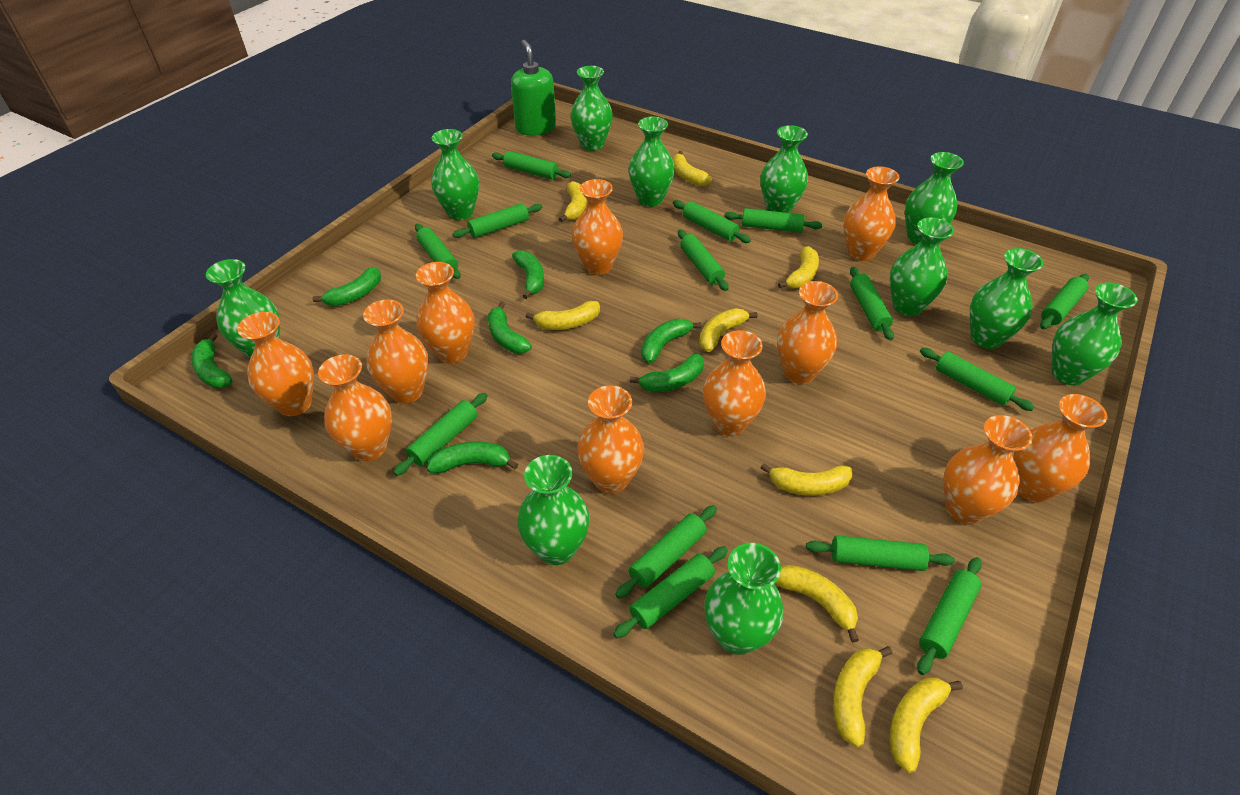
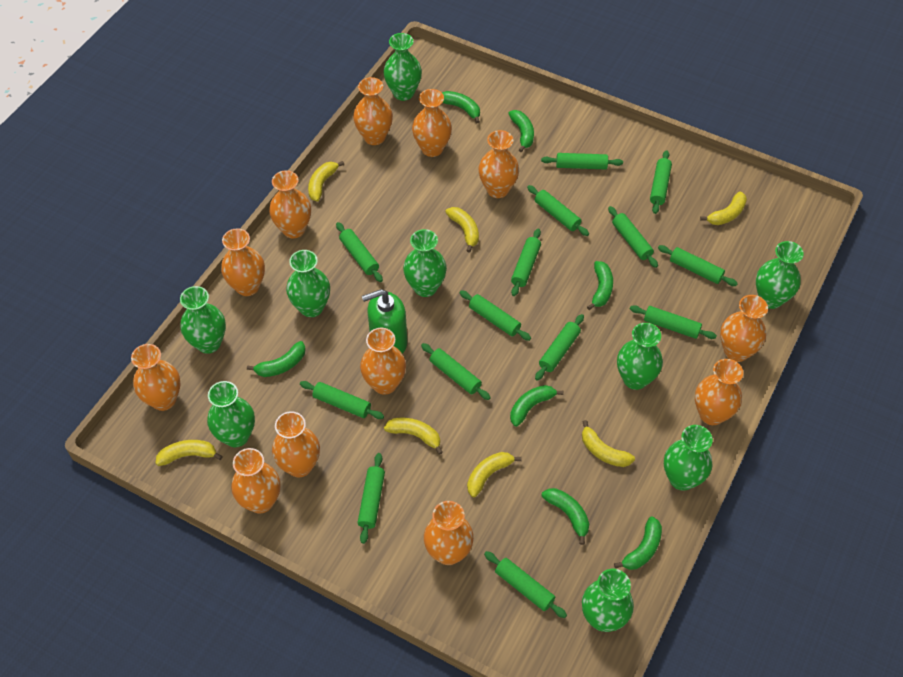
green vase: [206,259,280,358] [431,129,479,220] [517,455,590,565] [571,66,613,151] [629,117,675,207] [704,543,784,655] [760,125,808,213] [890,217,954,316] [905,152,964,244] [970,248,1044,349] [1051,283,1138,386] = 11 -> [180,286,226,354] [207,381,255,447] [286,250,330,317] [383,33,422,101] [403,229,447,297] [582,569,634,632] [617,323,663,390] [664,425,713,491] [756,241,804,309] = 9
orange vase: [237,312,314,416] [318,354,392,461] [363,299,429,404] [416,262,475,363] [572,179,623,275] [577,385,644,494] [703,330,766,436] [777,281,838,384] [843,166,900,261] [943,415,1033,524] [1013,394,1107,502] = 11 -> [131,344,181,411] [221,228,265,296] [231,448,280,513] [269,171,311,238] [272,411,320,477] [353,77,393,145] [360,328,406,395] [412,89,452,157] [424,501,474,565] [478,130,519,198] [695,359,743,425] [720,295,768,362] = 12
yellow banana: [526,301,600,330] [559,181,587,222] [672,151,712,186] [699,308,757,352] [761,463,853,496] [775,565,859,643] [778,246,819,289] [833,646,892,747] [889,677,963,773] = 9 -> [156,440,223,466] [308,161,344,202] [384,418,443,455] [445,207,479,253] [467,452,522,497] [582,420,635,467] [700,191,747,225] = 7

